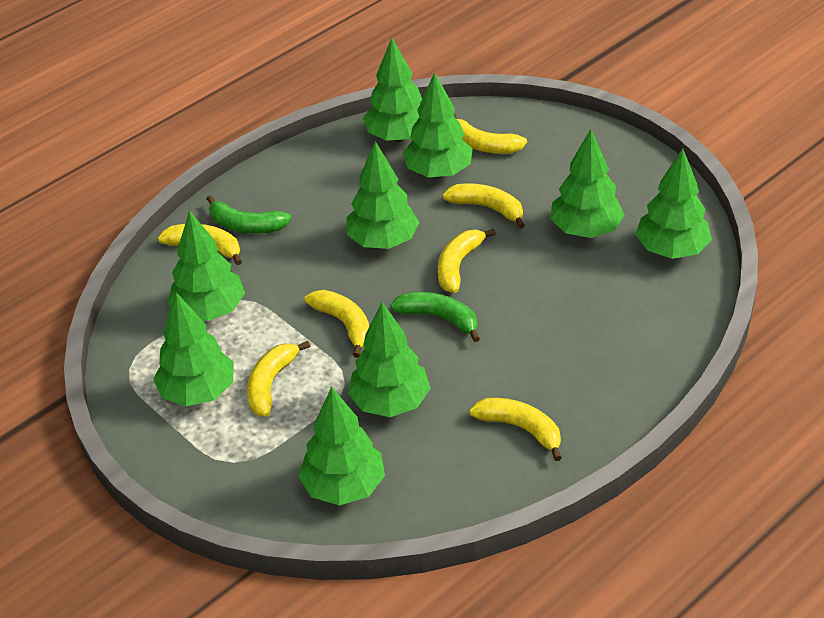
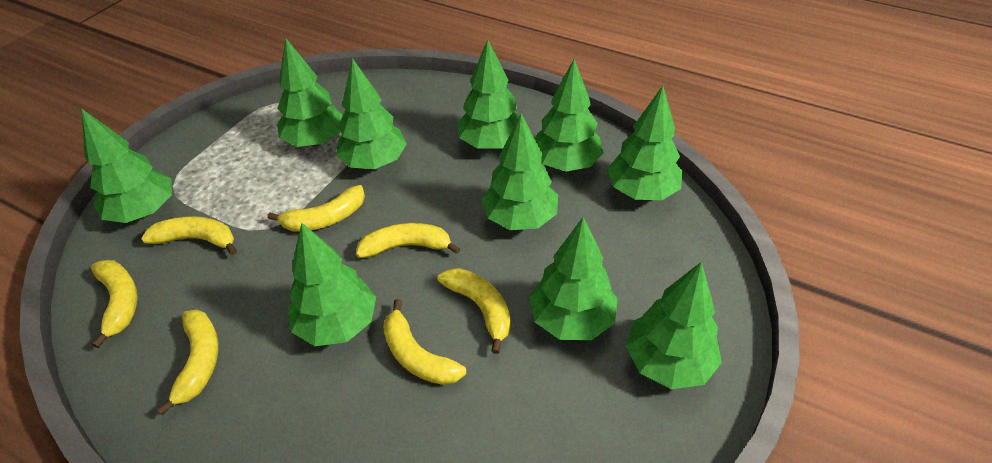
green banana: [207,195,292,234] [390,292,480,342] = 2 -> none = 0
green tree: [153,292,234,406] [168,210,245,321] [298,387,385,505] [347,141,419,249] [348,302,431,417] [363,38,422,142] [402,72,473,178] [550,129,624,238] [635,148,712,259] = 9 -> [81,108,172,223] [277,38,343,147] [288,223,376,346] [336,58,407,169] [457,40,519,149] [482,113,558,230] [529,217,618,340] [535,59,604,171] [607,86,683,200] [626,262,722,389] = 10

